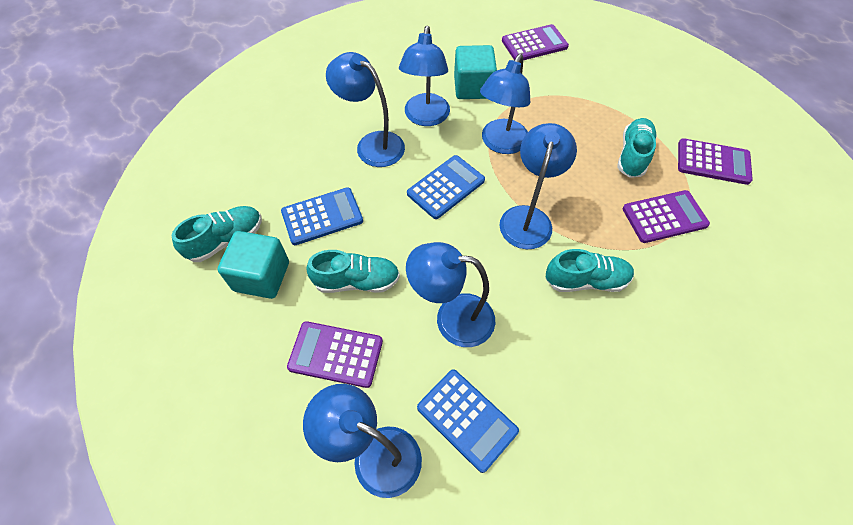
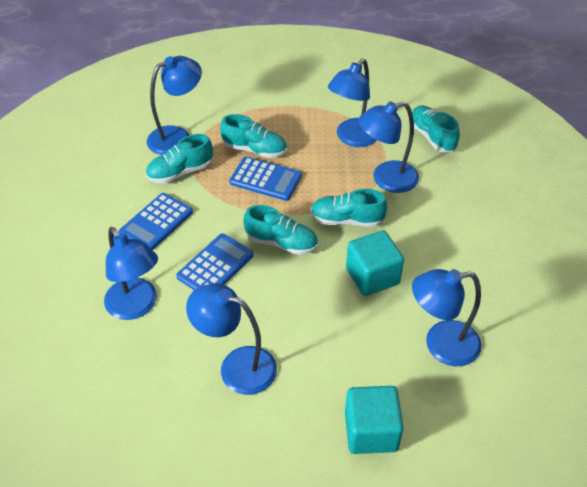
purple calculator: [287,321,383,388] [502,24,569,60] [623,190,710,243] [678,138,753,185] = 4 -> none = 0
turquoise shoe: [172,206,262,262] [306,250,400,293] [545,249,634,292] [617,118,657,178] = 4 -> [146,134,213,184] [220,114,287,158] [243,205,318,255] [311,189,388,227] [412,105,460,152] = 5

